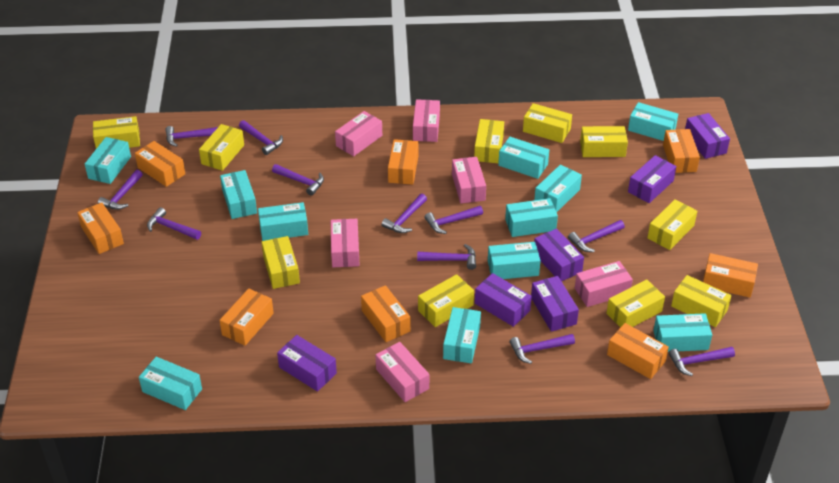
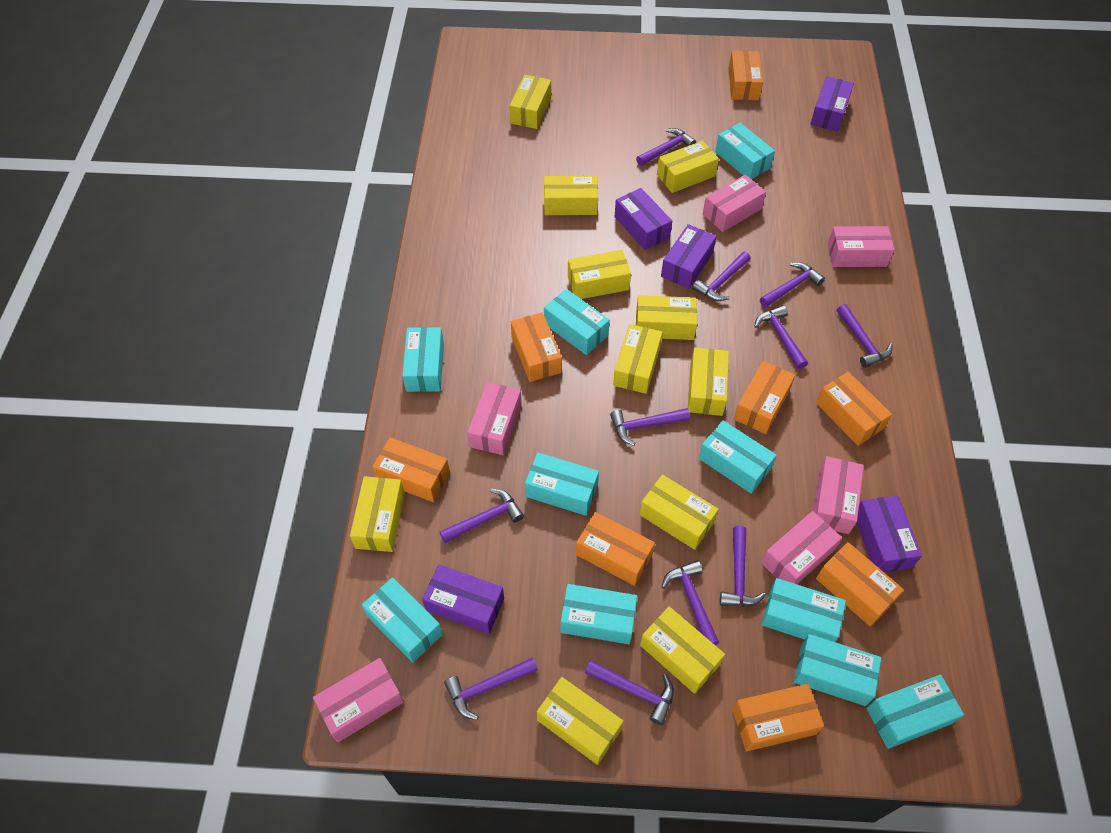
purple box: [277,335,337,392] [475,273,532,327] [531,276,579,332] [534,229,584,281] [628,155,676,203] [685,113,730,159] = 6 -> [422,564,504,634] [615,188,672,250] [661,224,717,289] [810,77,854,131] [857,495,922,572] = 5
turquoise box: [85,137,131,184] [139,357,202,410] [220,170,257,219] [258,202,308,241] [443,307,481,363] [488,242,541,279] [498,137,549,179] [505,198,558,237] [534,164,582,212] [628,102,678,141] [653,313,712,352] = 11 -> [362,577,443,663] [402,327,444,392] [525,453,599,516] [544,289,610,355] [560,584,637,644] [699,420,777,494] [715,123,775,179] [761,578,846,642] [794,634,881,706] [866,675,964,749] = 10
yellow box: [93,116,140,149] [199,124,244,171] [262,236,300,289] [418,274,474,327] [474,119,504,163] [523,103,572,143] [580,126,628,157] [606,279,665,328] [647,199,697,250] [671,275,732,327] = 10 -> [350,476,405,552] [509,75,551,129] [537,677,623,765] [544,176,598,215] [568,250,631,299] [613,324,663,394] [636,295,697,340] [639,475,719,550] [640,606,725,694] [657,141,719,193] [688,347,729,416] = 11

